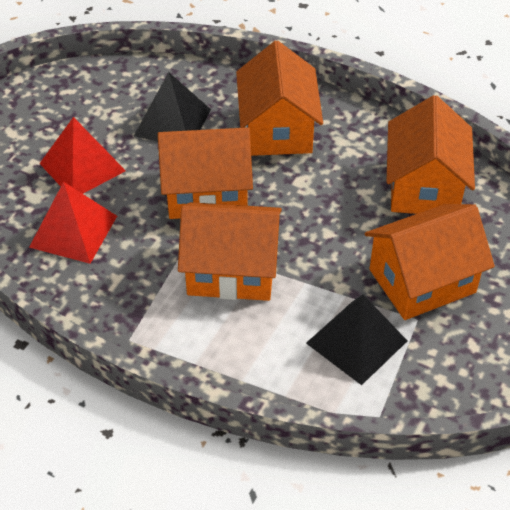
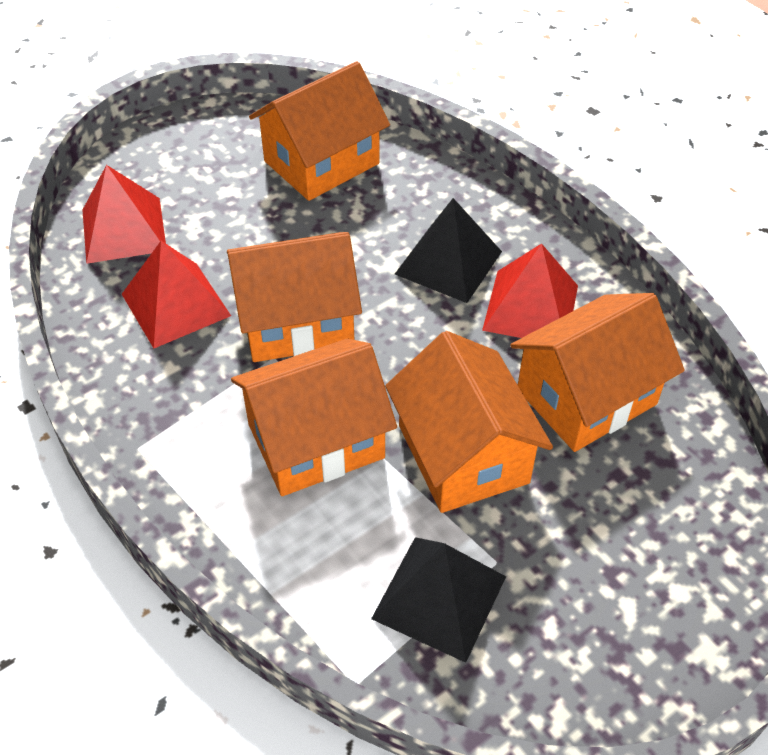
red pyramid: [29,182,117,264] [39,117,126,194] = 2 -> [83,165,166,264] [122,241,231,348] [482,243,578,338] = 3

